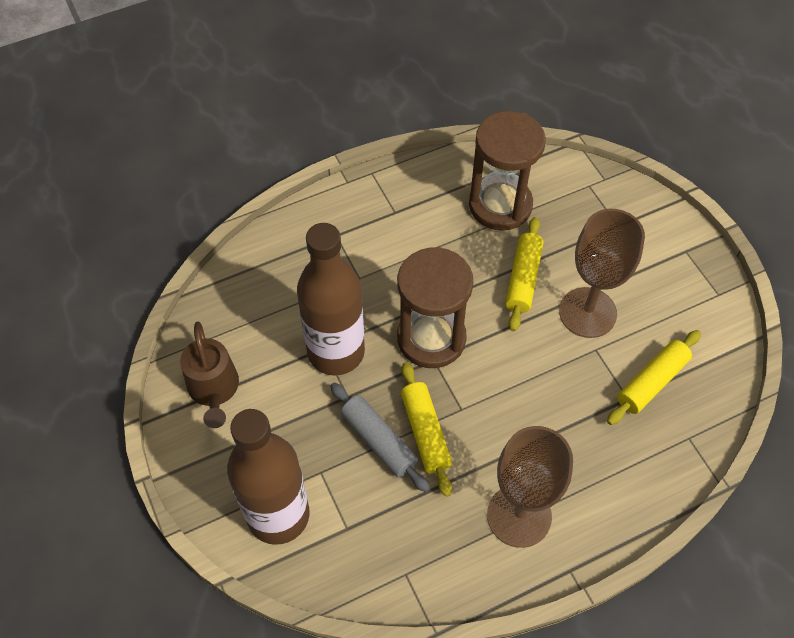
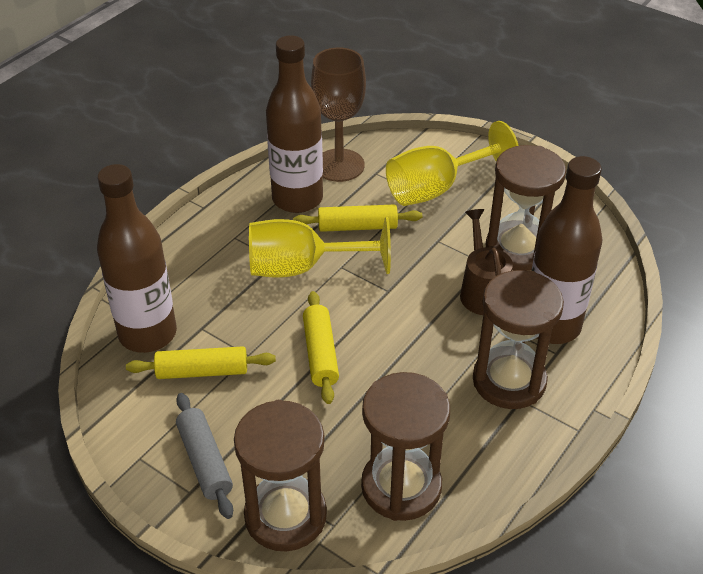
brown bottle: [227,409,309,545] [297,223,365,375] = 2 -> [97,164,177,353] [266,35,323,213] [531,156,603,344] = 3
brown goblet: [487,426,573,548] [559,209,645,338] = 2 -> [311,47,366,182] = 1
brown hourglass: [397,247,473,368] [469,111,546,231] = 2 -> [234,400,327,551] [361,372,450,521] [473,270,564,409] [486,145,566,271] = 4
yellow goblet: none = 0 -> [249,217,391,278] [386,121,519,206] = 2

